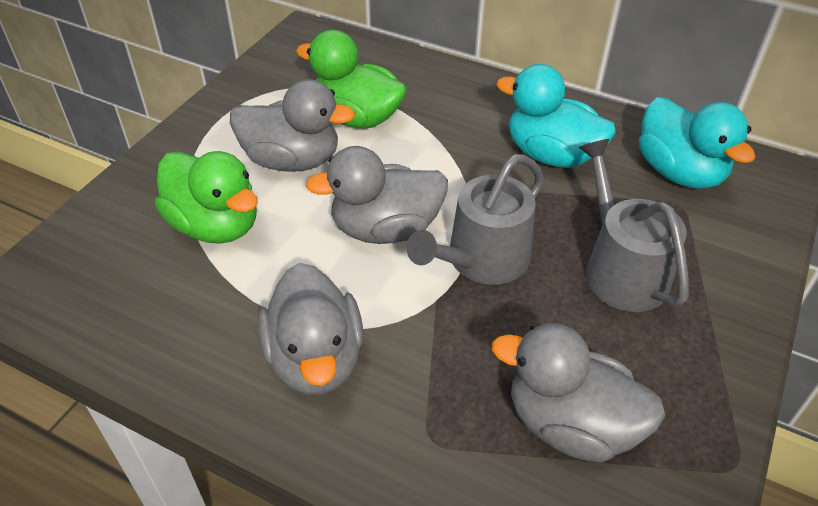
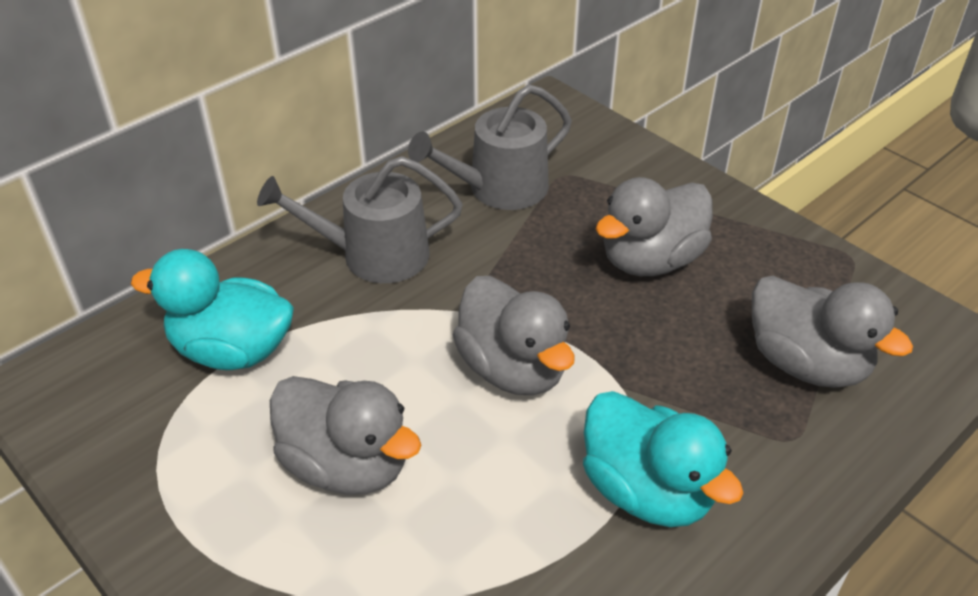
green duck: [155,151,258,244] [296,30,407,129] = 2 -> none = 0

